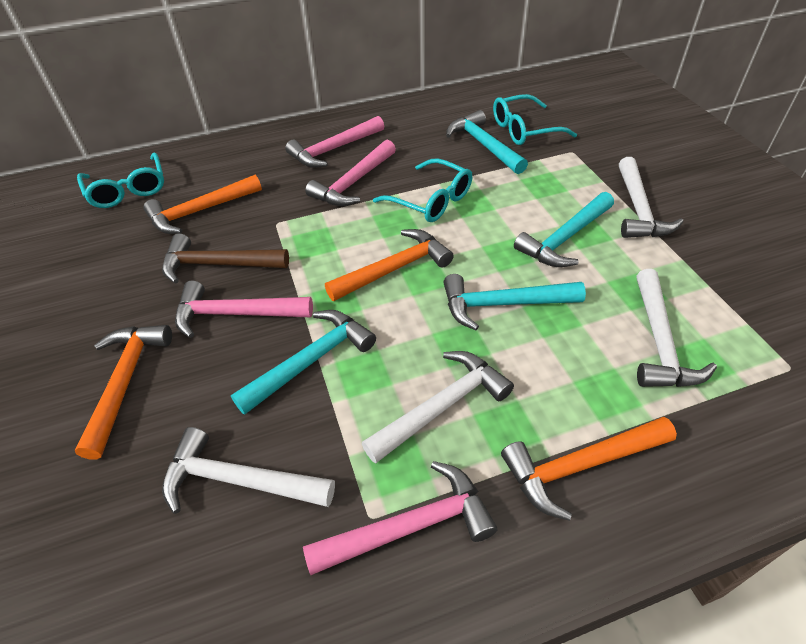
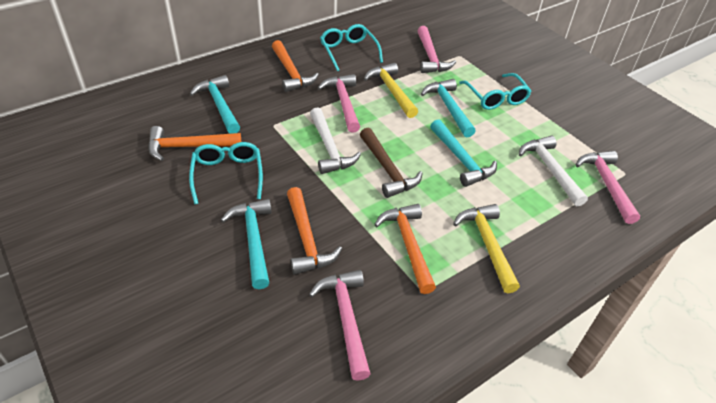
white hammer: [162,427,335,514] [362,351,514,464] [619,157,683,238] [636,269,717,387] = 4 -> [310,107,361,174] [519,136,588,207] = 2
yellow hammer: none = 0 -> [364,63,418,118] [453,204,520,293] = 2

